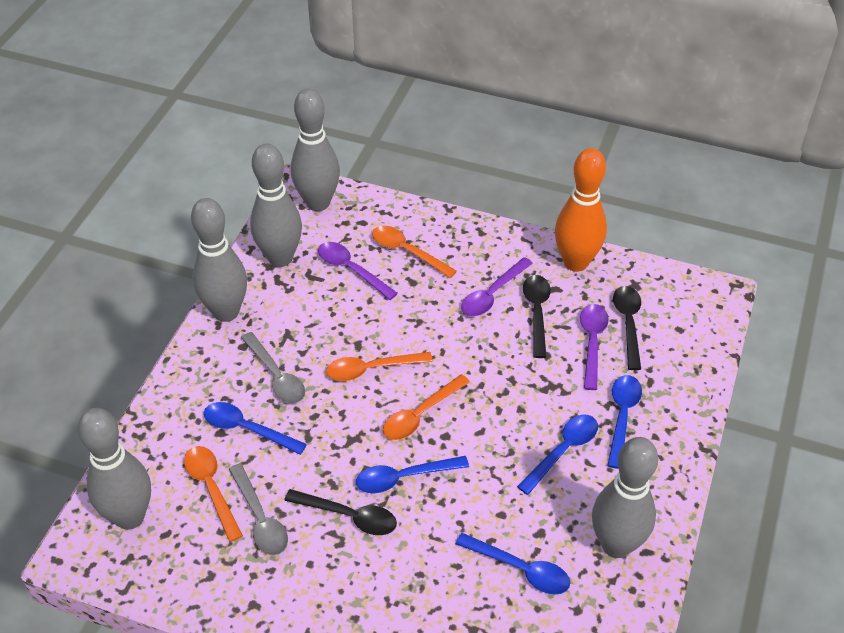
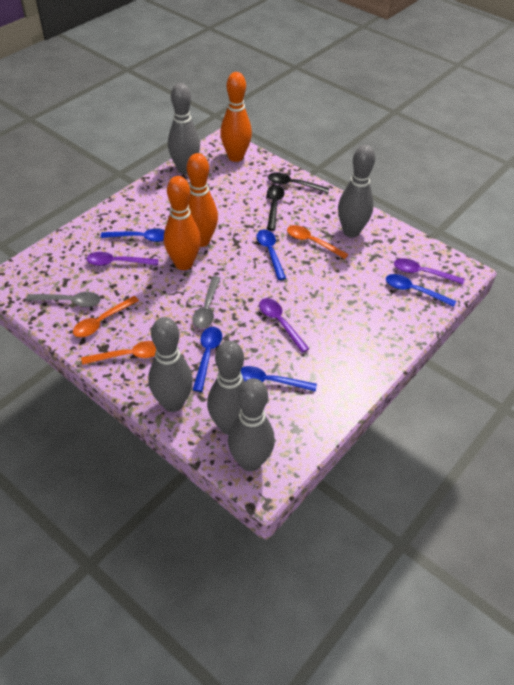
black spoon: [284,489,397,535] [523,275,551,358] [613,286,641,370] = 3 -> [267,185,285,231] [268,172,329,193] = 2
orange bowling pin: [555,148,607,272] = 1 -> [164,176,201,270] [187,153,218,247] [220,72,252,162] = 3
orange spoon: [184,446,243,542] [326,352,433,381] [372,226,457,278] [383,374,470,440] = 4 -> [73,296,139,337] [82,341,156,365] [287,225,349,259] = 3

